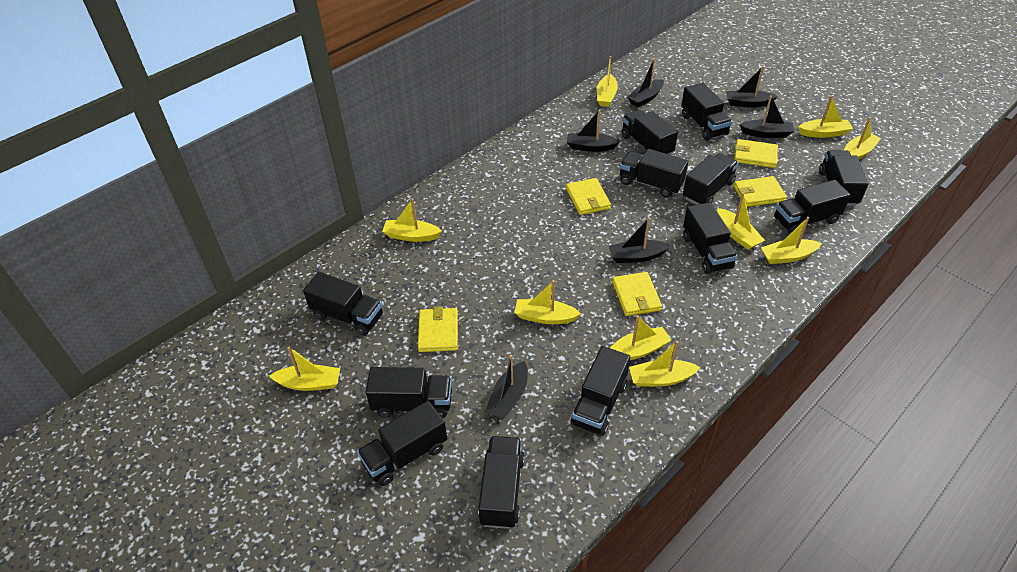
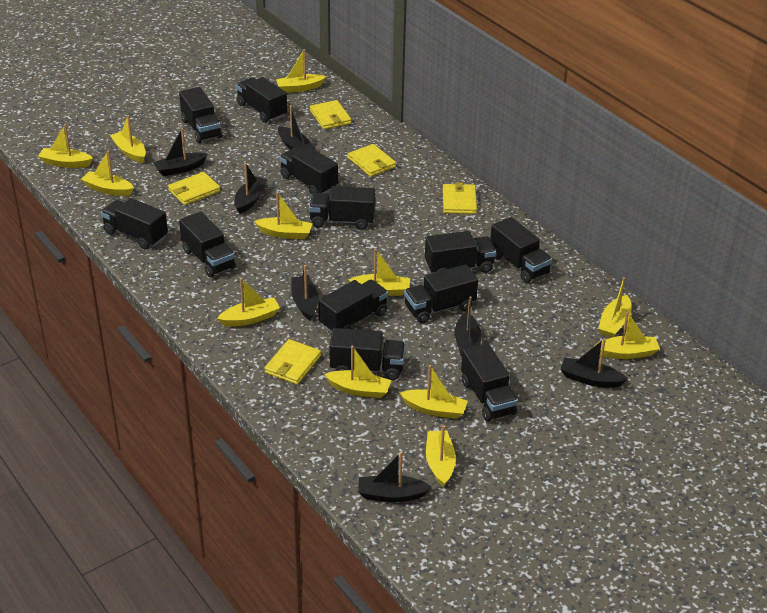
black boat: [485,354,528,419] [567,110,620,152] [609,217,670,263] [627,59,664,107] [726,66,778,107] [740,95,794,138] = 6 -> [153,128,208,176] [234,163,268,214] [278,105,315,150] [291,265,319,320] [358,451,432,502] [455,296,481,356] [560,338,627,388] = 7
yellow boat: [269,347,340,391] [382,198,442,242] [514,280,581,324] [597,56,618,107] [610,315,671,360] [629,341,701,387] [717,192,765,250] [761,217,822,264] [798,95,853,138] [844,117,881,159] = 10 -> [38,124,93,168] [81,150,134,196] [110,115,146,163] [217,278,280,327] [254,192,313,239] [276,49,326,93] [324,346,391,398] [349,248,410,296] [400,365,468,419] [426,425,456,487] [595,311,660,359] [598,277,631,338] = 12

